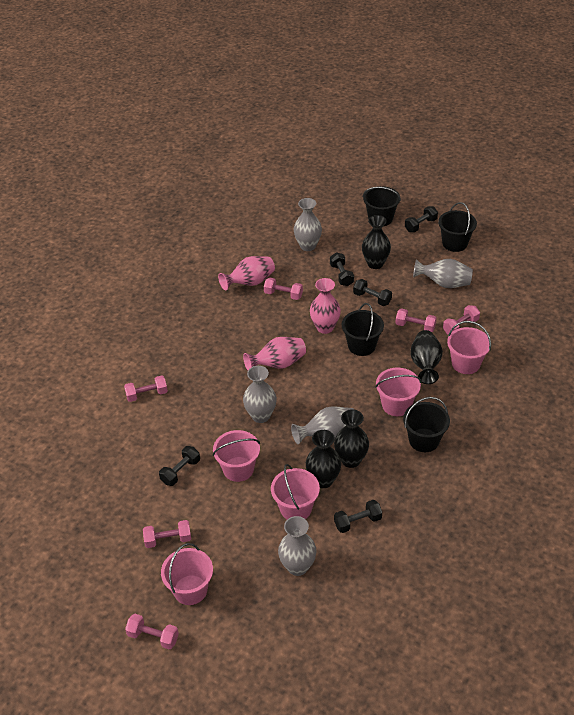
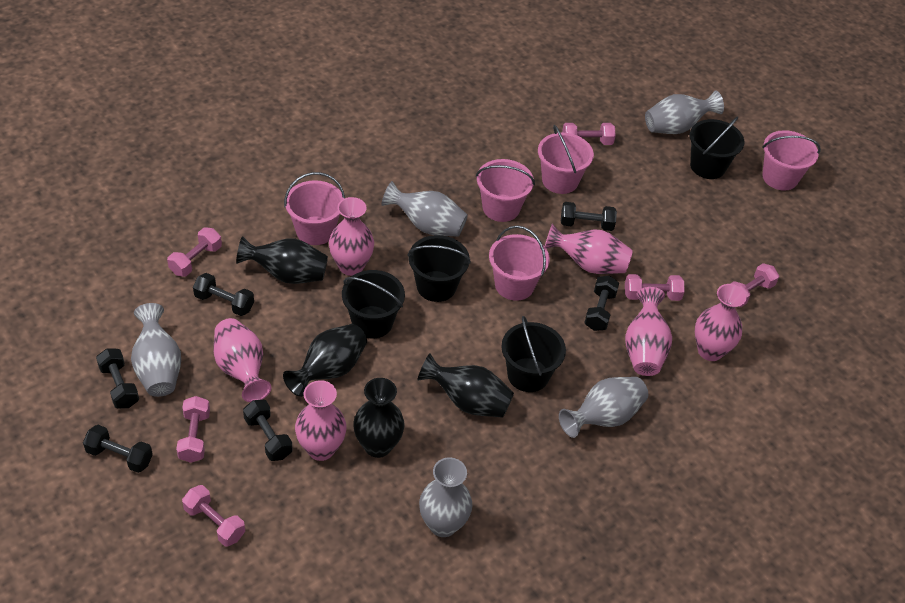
black dumbbell: [159,446,200,486] [330,252,354,286] [334,500,382,533] [353,279,392,306] [405,206,438,232] = 5 -> [83,425,153,473] [96,348,139,408] [193,273,254,316] [243,400,293,461] [561,202,617,231] [584,276,619,331] = 6
pink vase: [218,256,275,290] [243,337,306,370] [310,278,341,334] = 3 -> [214,318,272,402] [295,380,347,461] [329,197,374,276] [545,224,633,274] [625,287,672,376] [695,284,747,361] = 6

